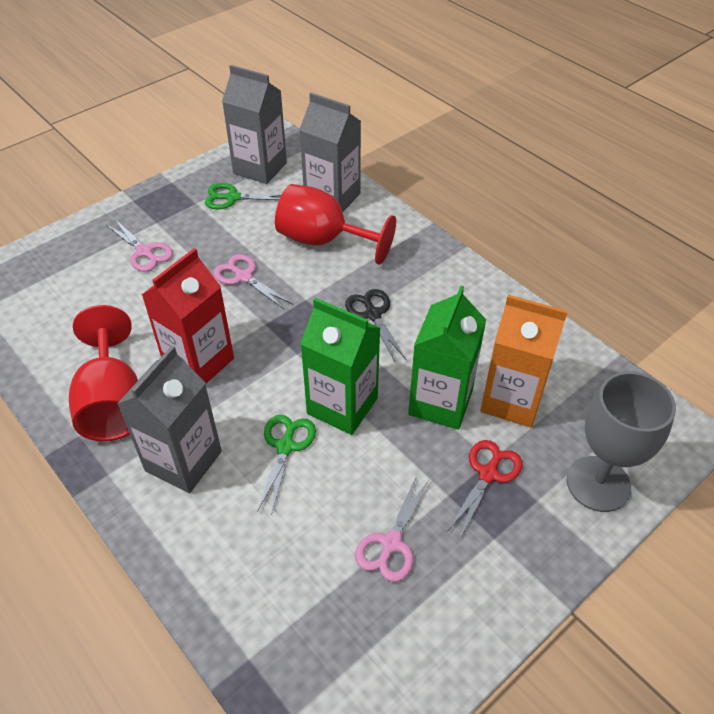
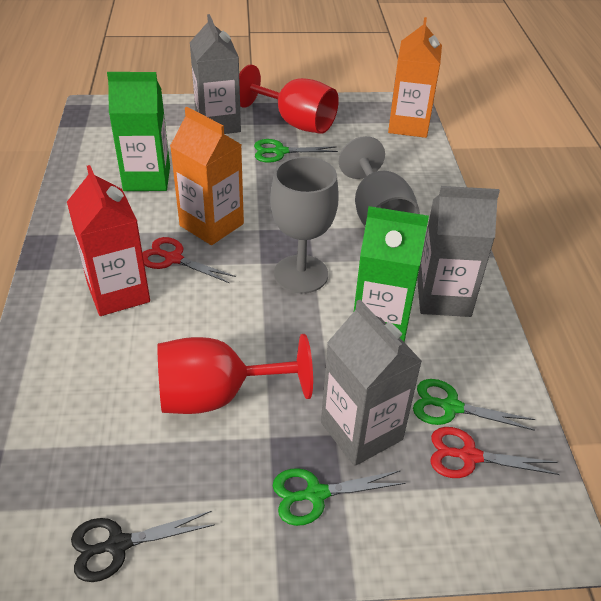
green scissors: [205,183,282,209] [257,415,316,515] = 2 -> [254,139,338,163] [273,468,406,526] [413,379,535,431] = 3
grey goblet: [567,372,676,512] = 1 -> [270,156,339,294] [339,136,420,226] = 2
orange carton: [480,295,568,428] = 1 -> [170,107,244,245] [388,17,442,138] = 2
pink scissors: [106,219,173,272] [213,254,293,310] [355,475,430,582] = 3 -> none = 0
red scissors: [448,440,522,539] = 1 -> [142,237,236,283] [430,427,560,478] = 2

